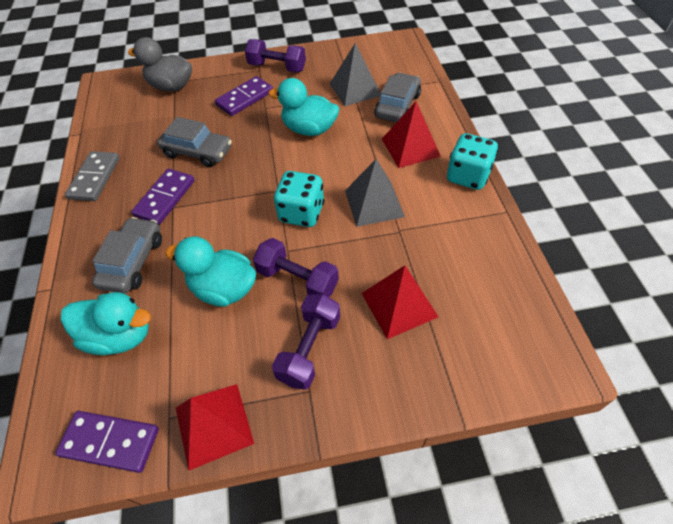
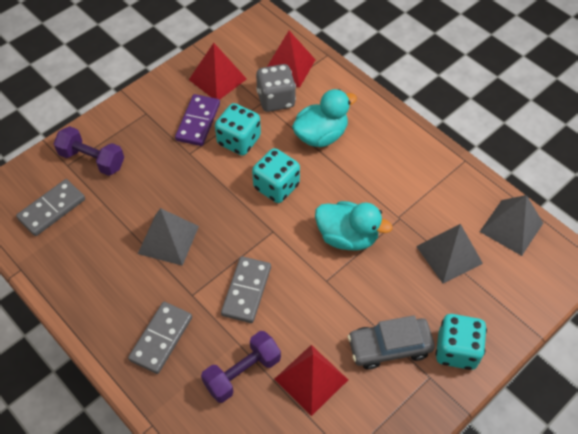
grey car: [92,217,162,293] [157,117,232,167] [374,73,421,122] = 3 -> [348,315,435,370] = 1
grey dice: none = 0 -> [256,64,296,112] = 1
grey domino: [65,151,120,201] = 1 -> [16,179,85,236] [128,302,192,374] [221,256,271,323] = 3
grey duck: [128,37,192,91] = 1 -> none = 0
grey pyramid: [330,43,381,106] [345,159,405,227] = 2 -> [138,208,199,266] [416,224,483,284] [480,195,543,256] = 3
purple domino: [55,411,159,473] [131,169,195,225] [215,76,273,116] = 3 -> [175,94,220,146] = 1
purple dumbbell: [245,39,306,72] [253,238,339,297] [272,294,340,390] = 3 -> [54,126,124,176] [201,331,281,403] = 2
turquoise dice: [274,171,324,227] [447,133,498,190] = 2 -> [215,103,261,156] [252,148,300,203] [435,314,487,370] = 3
turquoise duck: [61,292,151,355] [165,236,256,307] [268,78,339,136] = 3 -> [292,89,357,147] [315,201,392,250] = 2

